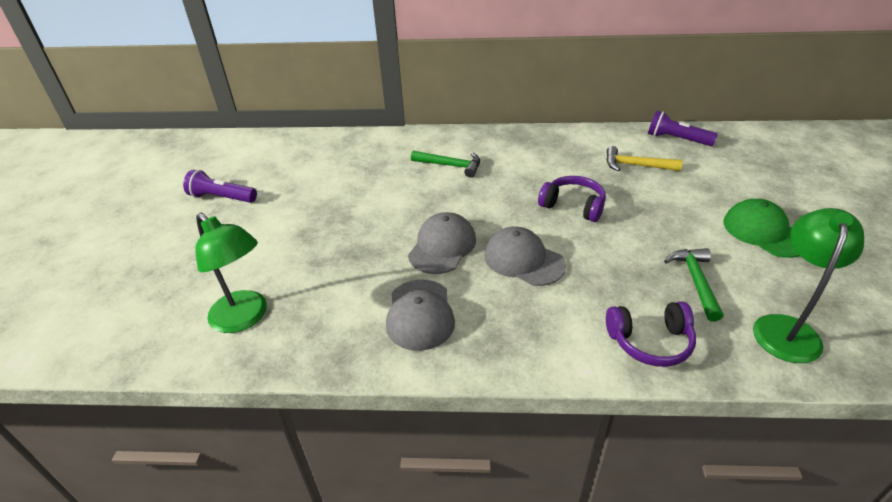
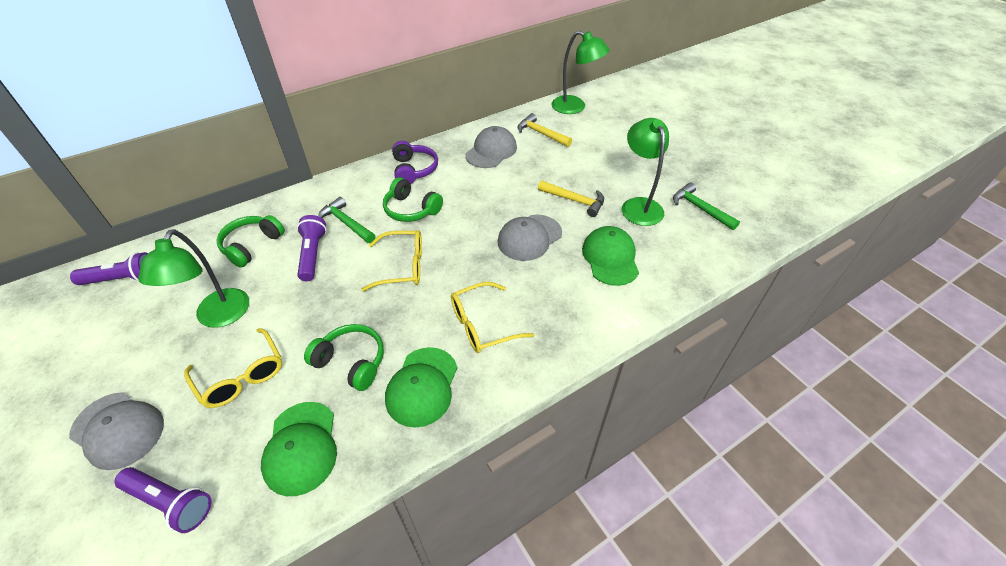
green cap: [723,199,800,258] = 1 -> [261,402,337,496] [385,347,457,428] [582,226,639,286] = 3
green headphones: none = 0 -> [216,215,285,268] [304,324,384,391] [383,177,443,222] = 3
green lamp: [195,213,267,333] [753,208,864,363] = 2 -> [138,229,249,328] [551,31,610,114] [622,118,669,226] = 3
purple flashlight: [183,170,257,203] [648,111,718,146] = 2 -> [70,252,148,285] [114,467,211,533] [297,215,327,281] = 3
purple headphones: [538,176,606,222] [606,301,696,367] = 2 -> [392,141,438,184] = 1
yellow glasses: none = 0 -> [184,328,282,408] [361,230,422,291] [451,282,534,353] = 3
yellow hammer: [606,146,683,171] = 1 -> [518,113,572,147] [538,180,604,217] = 2

